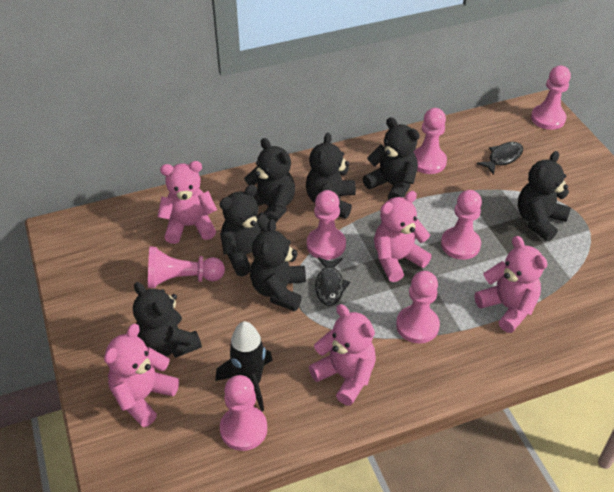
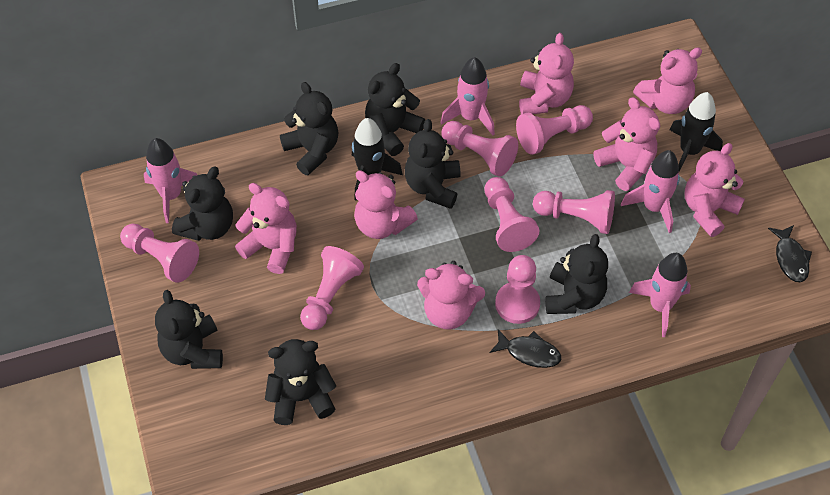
black rocket: [215,321,273,412] = 1 -> [352,118,403,201] [669,92,723,174] = 2
pink rocket: none = 0 -> [144,138,197,223] [440,57,495,136] [621,150,680,233] [629,253,691,337] = 4
pink teddy bear: [104,324,179,427] [157,161,217,244] [309,304,376,406] [374,191,432,282] [475,236,548,333] = 5 -> [235,183,297,274] [354,170,418,239] [417,261,485,330] [519,33,574,114] [593,97,660,191] [633,47,702,114] [685,143,745,237] = 7

